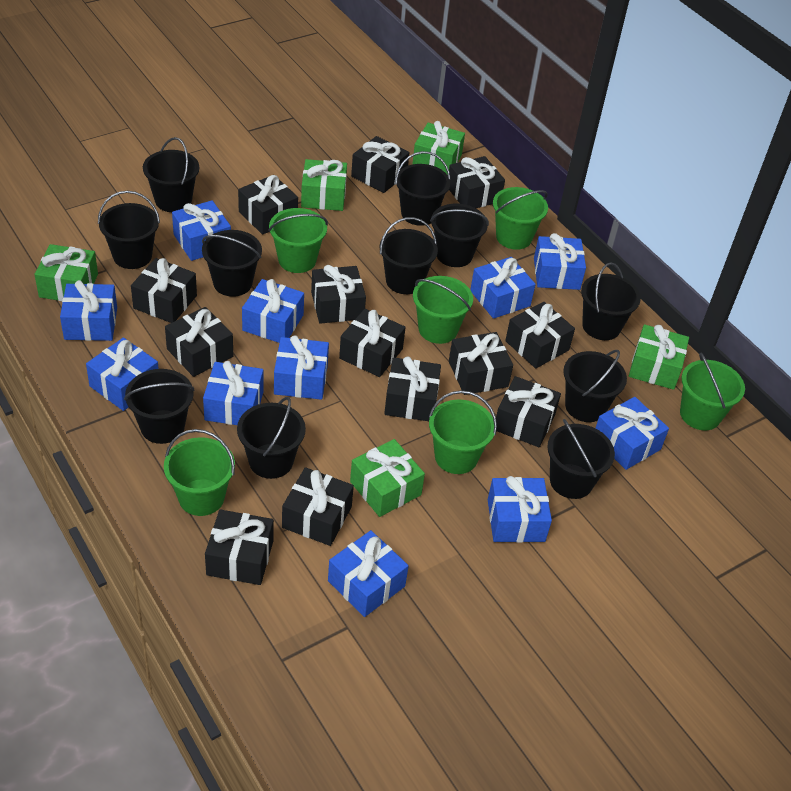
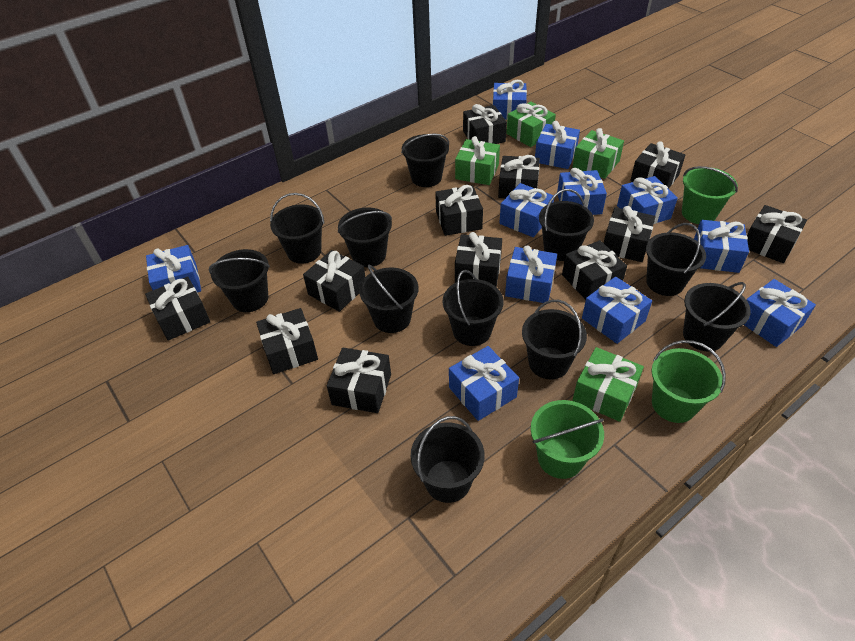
black gift: [131,258,197,323] [165,307,233,377] [205,509,274,585] [238,175,298,235] [282,467,354,546] [311,265,366,324] [339,309,406,377] [351,136,409,193] [384,356,441,421] [449,156,505,208] [449,332,513,395] [496,376,561,447] [505,302,575,369] = 13 -> [145,276,210,341] [256,308,318,374] [303,250,365,312] [327,347,391,413] [435,185,483,236] [455,232,502,287] [463,104,507,144] [498,155,540,198] [562,240,627,300] [604,206,656,262] [630,141,685,189] [747,205,807,263] = 12
green bucket: [164,429,235,516] [268,208,328,273] [413,276,473,344] [429,390,497,474] [493,187,548,250] [680,353,745,430] = 6 -> [531,400,604,479] [651,340,726,423] [682,166,738,224] = 3
green gift: [34,244,98,301] [301,159,347,211] [350,439,425,517] [413,121,465,175] [629,324,689,390] = 5 -> [455,136,500,185] [506,102,556,147] [573,128,624,179] [573,347,644,422] = 4

